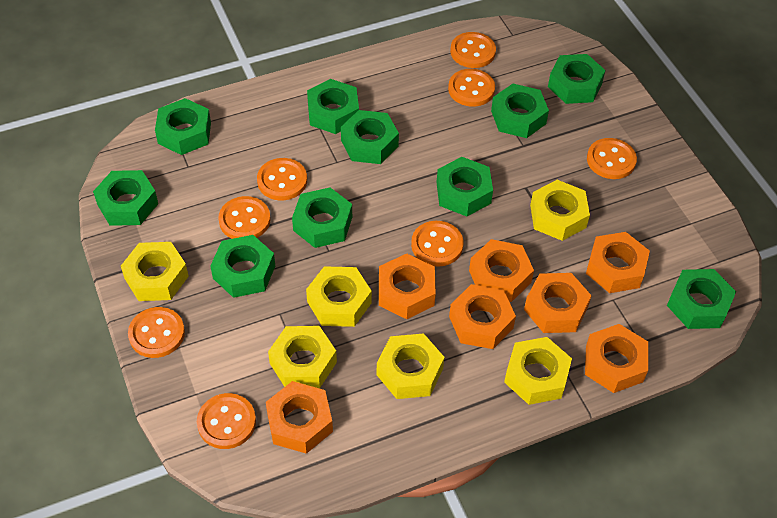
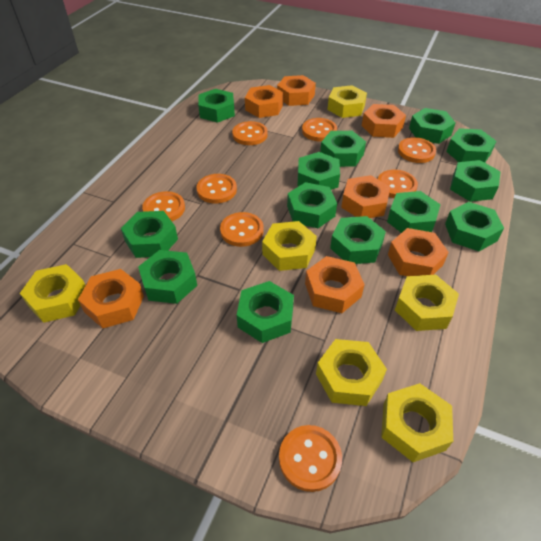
green nut: [93,170,158,226] [155,98,211,155] [210,235,275,298] [292,188,352,248] [307,79,359,134] [341,110,399,164] [436,157,493,216] [491,84,549,138] [548,54,606,104] [667,269,736,329] = 10 -> [121,211,178,258] [138,250,197,304] [198,89,235,123] [237,281,294,343] [287,182,337,228] [297,152,340,190] [320,131,366,167] [330,216,386,264] [387,191,441,233] [409,108,456,144] [445,202,504,251] [446,128,496,163] [450,160,501,202] = 13

